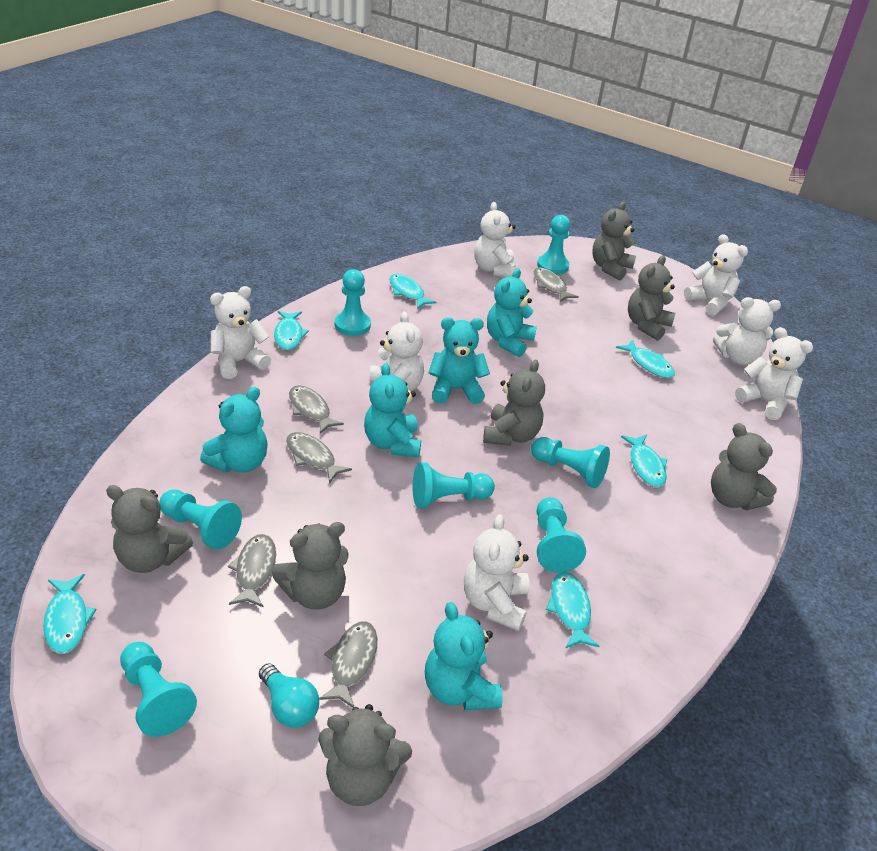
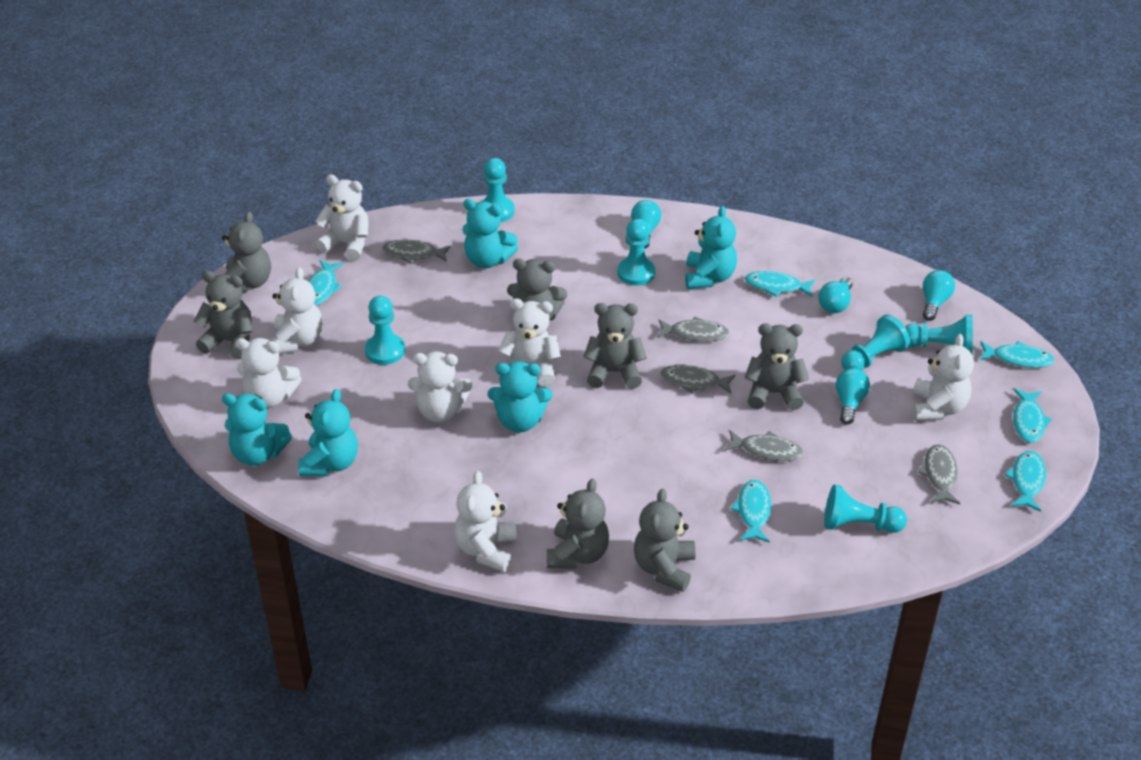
turquoise light bulb: [259,664,319,728] = 1 -> [631,200,661,249] [818,277,853,313] [836,368,870,425] [923,270,955,321] = 4
turquoise pawn: [120,642,197,737] [159,489,242,549] [335,269,371,336] [413,462,495,508] [531,437,610,488] [537,215,570,275] [537,498,586,573] = 7 -> [365,296,405,365] [481,158,515,222] [618,219,655,285] [824,484,907,533] [841,314,910,371] [905,315,973,354] = 6

